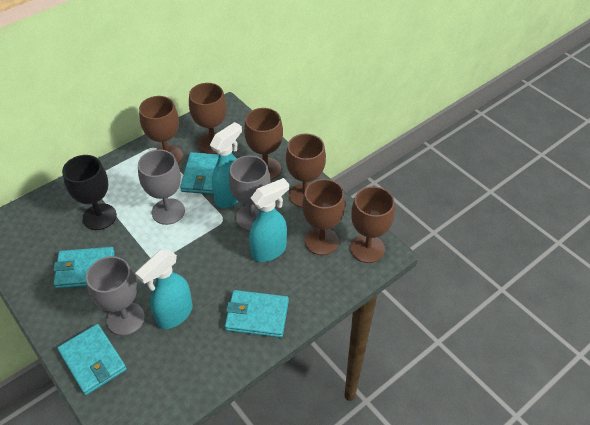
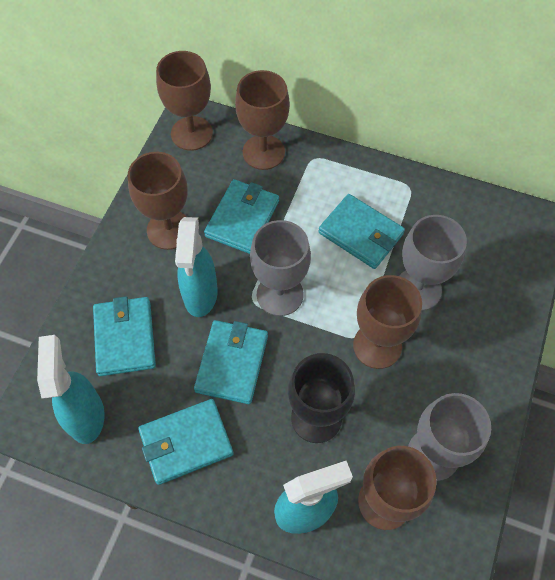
brown goblet: [139,96,183,164] [189,83,227,154] [244,108,283,180] [286,134,326,208] [302,179,345,255] [350,186,395,263] = 6 -> [128,152,188,250] [156,51,213,151] [235,70,290,170] [353,275,422,369] [358,446,437,530] = 5
turquoise wallet: [53,247,115,289] [57,324,127,395] [180,152,219,194] [225,290,289,338] = 4 -> [93,296,156,376] [138,399,234,485] [194,320,268,404] [204,179,279,254] [318,194,405,269] = 5

